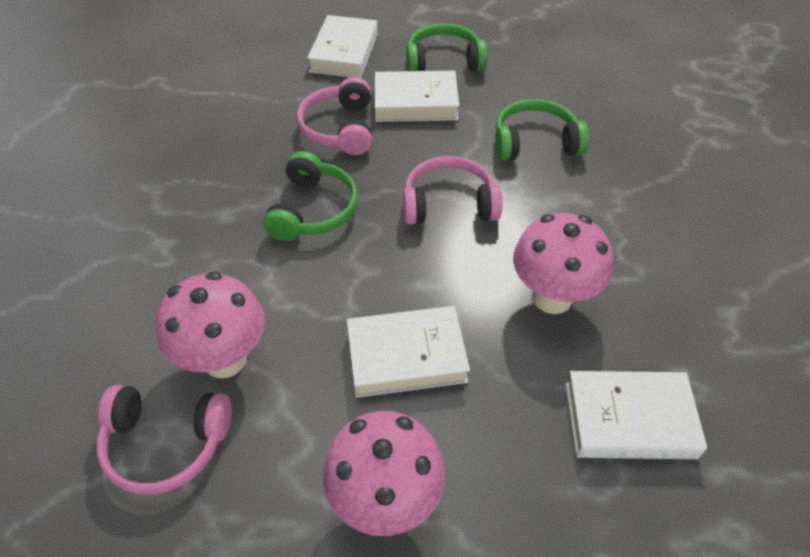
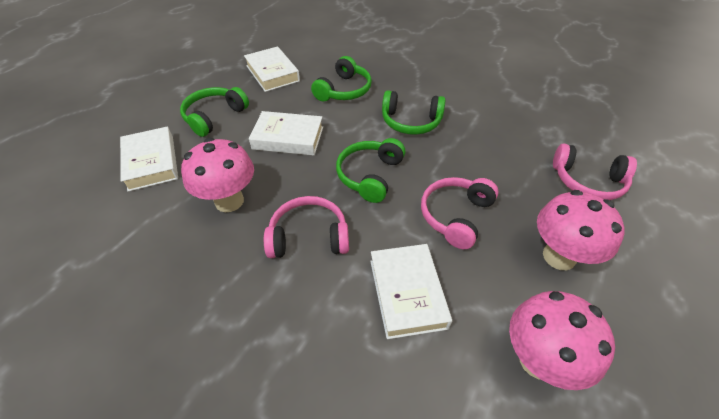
green headphones: [263,151,358,241] [406,24,488,72] [495,99,589,161] = 3 -> [180,87,249,137] [311,56,372,101] [336,138,405,203] [382,90,446,135] = 4

